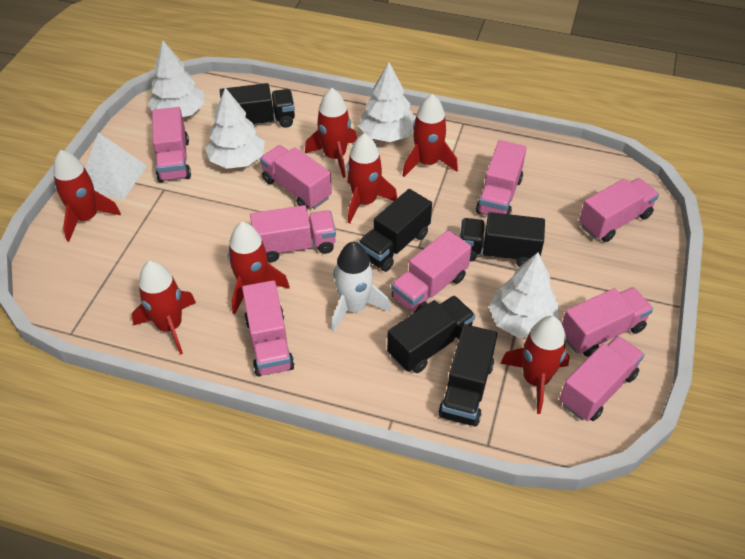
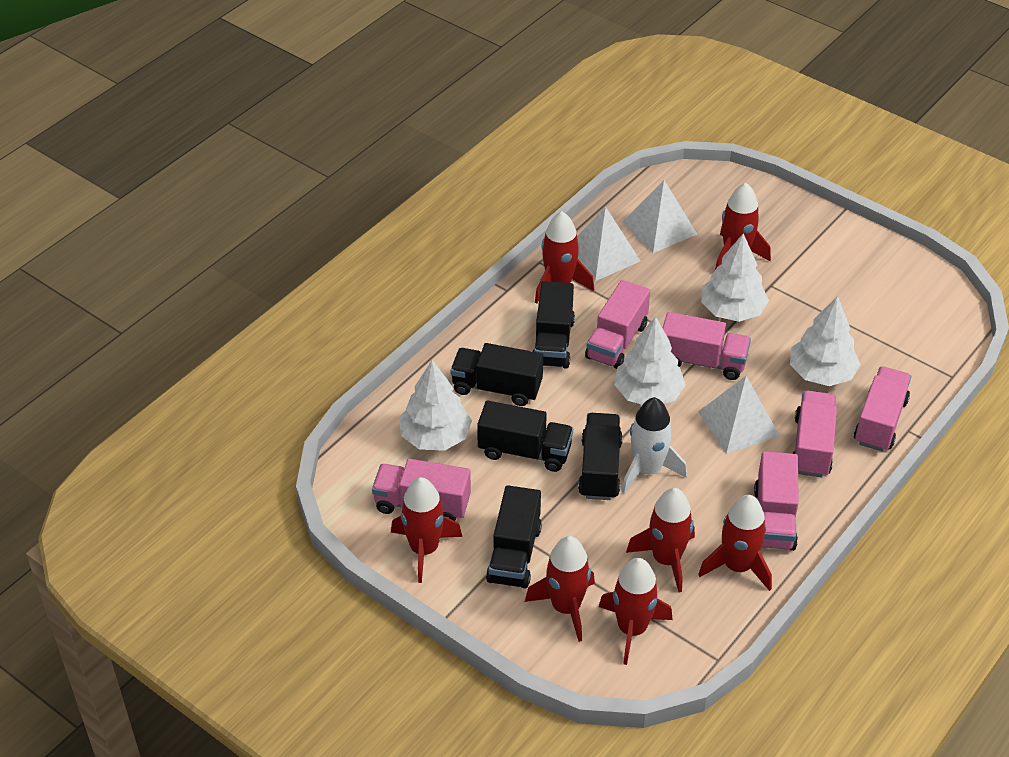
pink truck: [152,107,191,183] [242,280,295,377] [250,205,336,262] [260,145,332,209] [391,230,471,313] [476,140,527,215] [560,335,644,421] [562,287,653,357] [579,178,659,242] = 9 -> [372,459,471,521] [585,280,650,369] [663,312,751,380] [754,451,799,551] [792,391,837,477] [854,367,911,451] = 6
white pyramid: [85,132,147,200] = 1 -> [577,207,641,281] [622,180,697,253] [698,376,780,454] = 3

